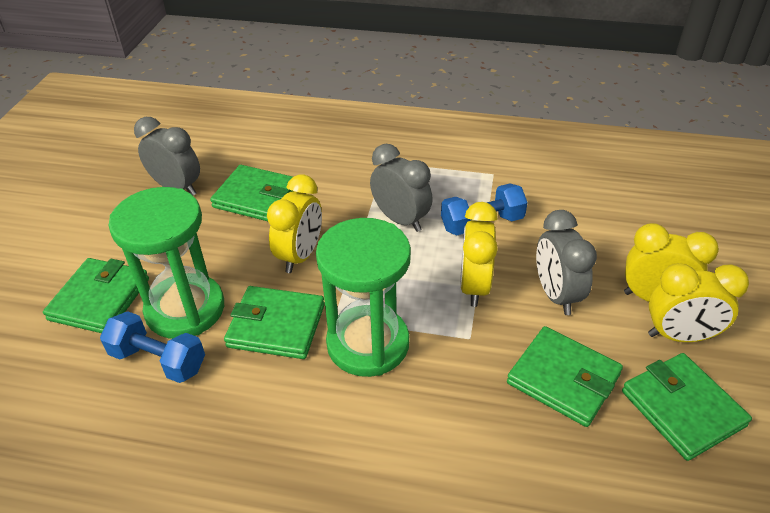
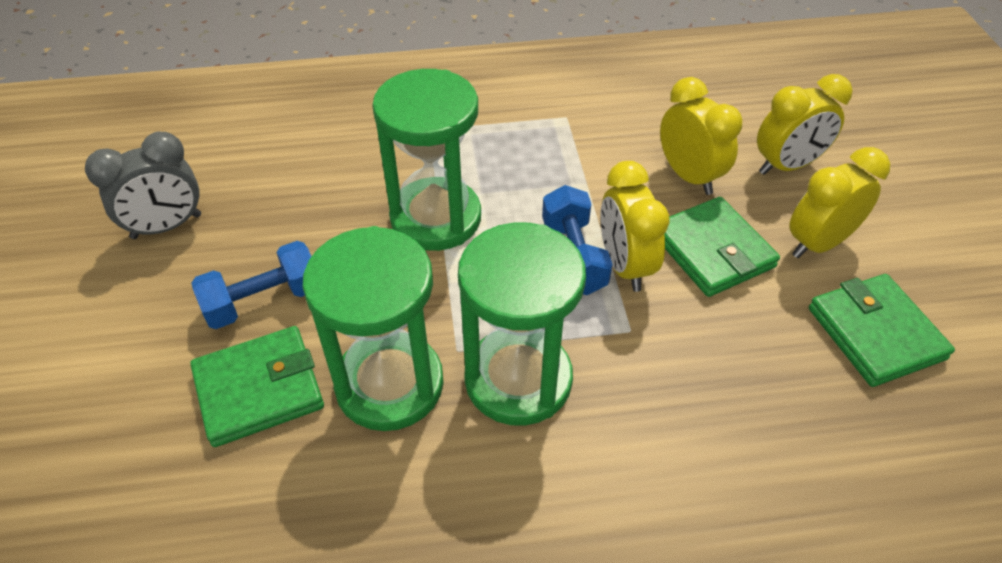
green hourglass: [108,187,224,339] [316,218,411,377] = 2 -> [302,226,444,431] [372,69,481,251] [458,222,586,426] = 3
green wallet: [43,258,149,333] [210,165,293,221] [224,286,325,359] [507,326,623,427] [622,353,752,461] = 5 -> [190,326,324,447] [664,197,780,297] [809,274,955,387] = 3
grey clock: [134,117,200,196] [370,144,433,232] [536,210,597,315] = 3 -> [85,132,201,239] = 1

